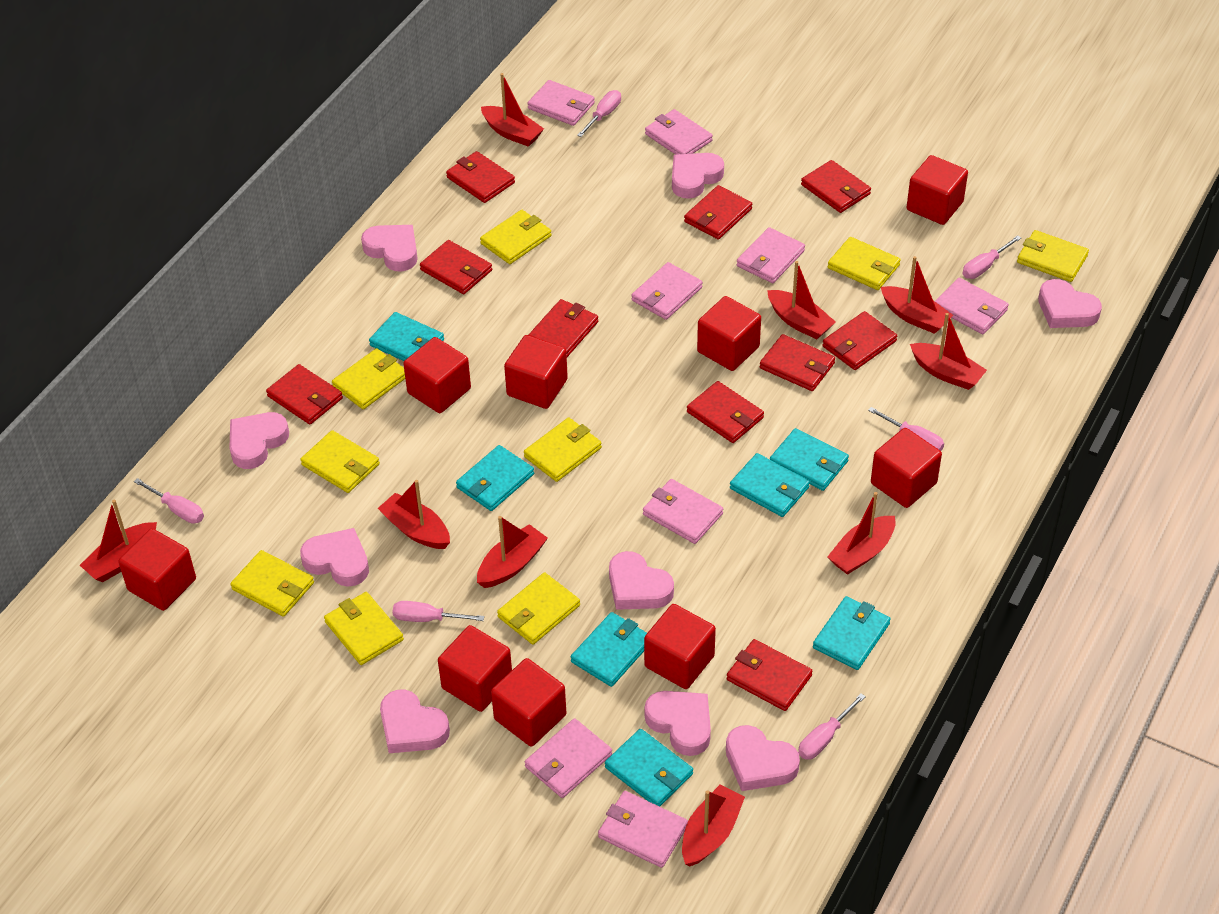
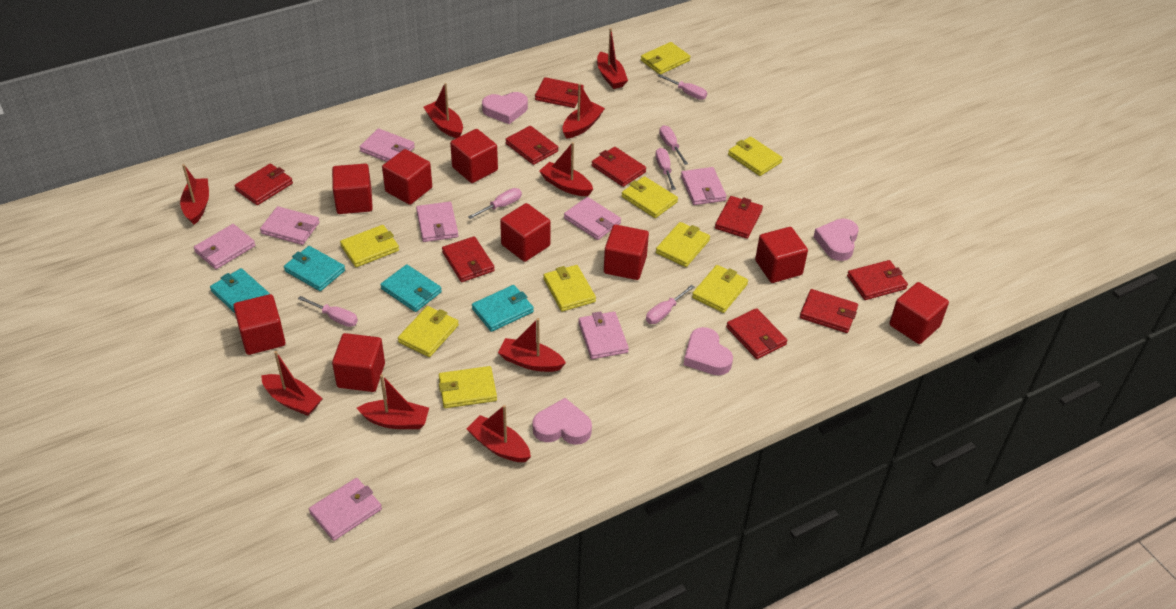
pink heart: [230,412,289,469] [300,528,369,587] [361,225,418,272] [380,690,450,753] [609,551,674,610] [644,691,711,756] [672,153,724,199] [726,725,800,791] [1038,279,1102,328] = 9 -> [482,92,528,124] [533,398,592,445] [684,327,733,375] [813,218,859,261] = 4
red wallet: [266,364,343,425] [420,240,492,294] [446,151,515,203] [529,299,598,357] [684,185,752,239] [687,381,764,443] [727,639,812,711] [760,334,835,391] [801,160,871,213] [822,311,897,370] = 10 -> [234,164,293,205] [442,236,495,282] [505,126,558,165] [535,77,584,108] [592,147,646,187] [715,196,763,239] [726,308,788,359] [800,289,858,333] [847,260,908,300] = 9
turquoise wallet: [369,312,444,361] [456,445,534,511] [571,612,647,687] [605,729,693,807] [730,453,810,517] [770,428,849,491] [813,596,891,670] = 7 -> [210,268,270,313] [284,246,345,291] [380,264,442,312] [472,285,534,332] = 4

